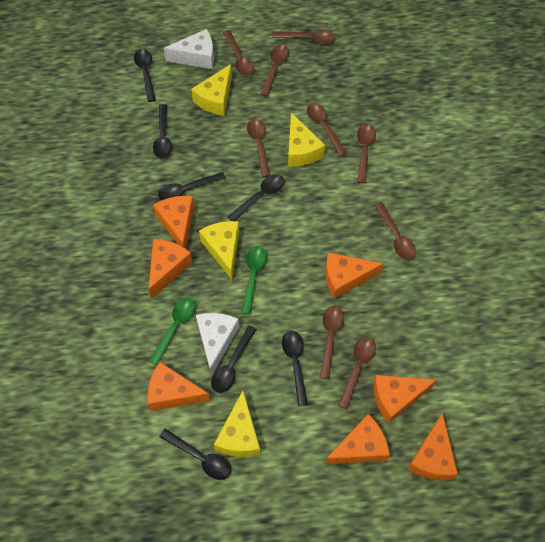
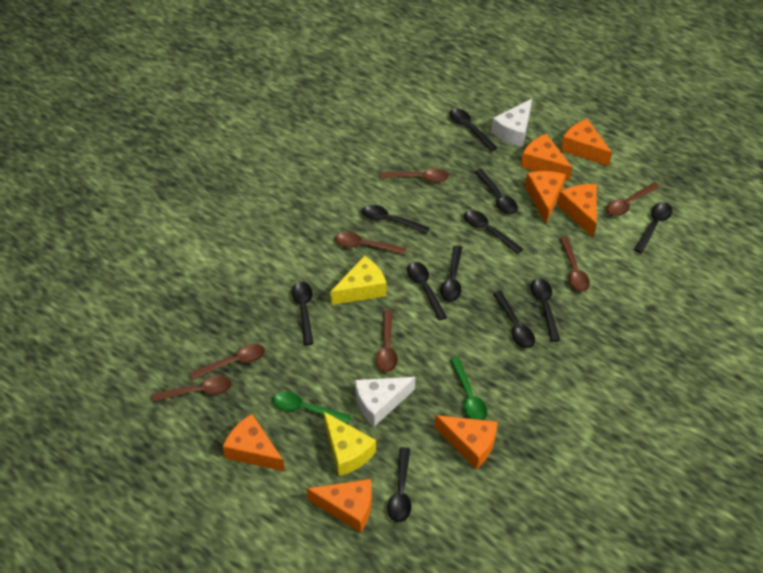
black spoon: [134,49,156,102] [153,104,172,158] [158,172,226,200] [159,429,231,480] [211,325,257,393] [227,174,284,221] [282,330,308,406] = 7 -> [292,282,314,345] [362,205,430,234] [387,447,411,523] [407,262,447,321] [441,245,462,301] [450,108,497,151] [464,210,523,254] [475,169,518,215] [493,291,535,348] [531,278,560,342] [634,202,672,253] = 11
brown spoon: [223,30,254,76] [247,119,270,177] [260,45,289,97] [272,30,335,44] [307,103,347,156] [319,306,344,379] [338,336,376,409] [357,124,376,183] [374,202,416,260] = 9 -> [152,376,232,402] [189,344,265,380] [335,232,406,255] [376,310,398,372] [380,168,449,183] [559,237,590,292] [606,182,660,216] = 7
yellow cheese: [191,64,232,116] [199,221,239,280] [214,391,260,457] [288,113,325,167] = 4 -> [323,411,376,476] [330,256,387,305] = 2

